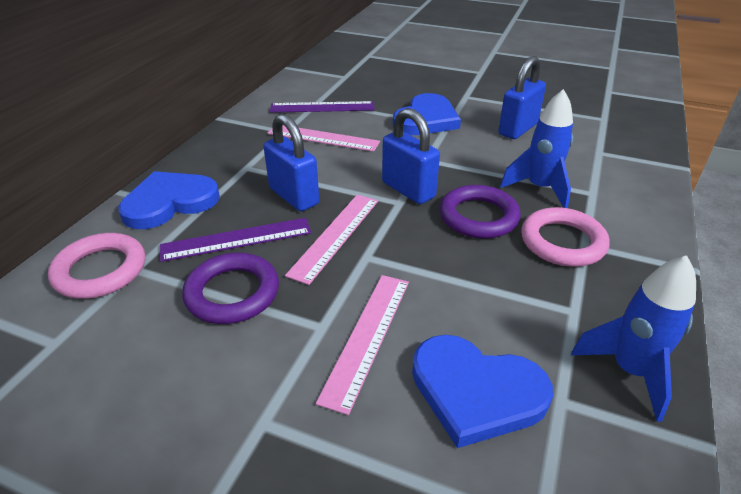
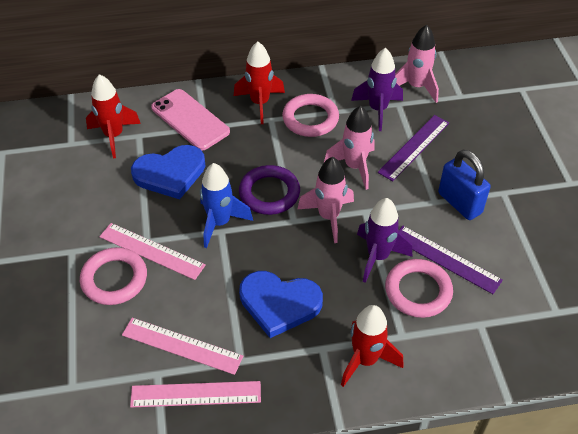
blue heart: [118,171,220,229] [393,93,461,135] [412,335,553,448] = 3 -> [131,145,205,199] [239,271,323,338] = 2
blue padlock: [264,114,319,211] [382,108,440,204] [498,56,546,139] = 3 -> [438,150,491,220] = 1
blue rocket: [500,89,573,208] [571,255,696,422] = 2 -> [200,163,253,248] = 1
pink phone: none = 0 -> [151,89,230,151] = 1
pink ring: [48,233,145,299] [521,207,610,267] = 2 -> [80,247,147,305] [282,94,339,137] [385,259,453,318] = 3
pink rocket: none = 0 -> [298,157,354,243] [324,106,375,190] [395,25,439,103] = 3
purple ring: [182,253,279,324] [440,185,521,239] = 2 -> [239,165,300,215] = 1
purple rocket: none = 0 -> [351,48,403,131] [357,198,412,283] = 2
red rocket: none = 0 -> [86,74,141,158] [234,41,285,124] [341,305,404,387] = 3

